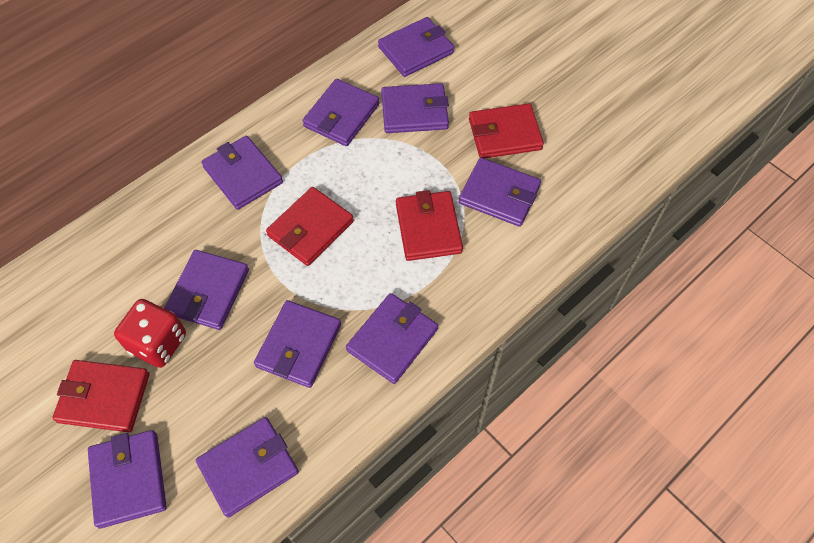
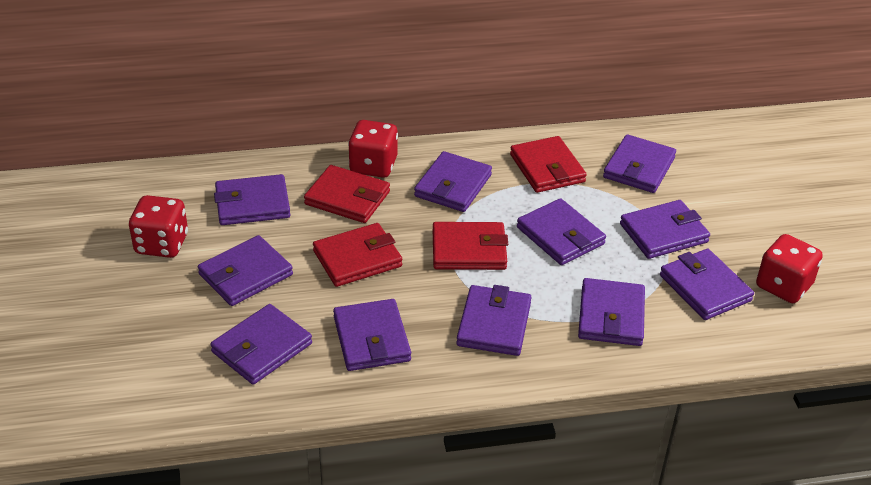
purple wallet: [88,430,167,529] [164,250,249,330] [196,417,299,518] [201,136,283,210] [254,300,341,388] [303,79,379,146] [346,293,438,384] [378,17,454,77] [381,83,449,133] [459,158,541,227] = 10 -> [198,235,293,306] [210,304,312,385] [214,174,290,225] [333,299,411,371] [414,151,492,212] [456,285,531,356] [517,198,606,265] [578,278,645,346] [603,134,676,193] [620,200,710,259] [660,249,754,320] = 11
red dice: [114,299,186,368] = 1 -> [129,195,188,258] [348,120,398,178] [756,234,823,303] = 3

